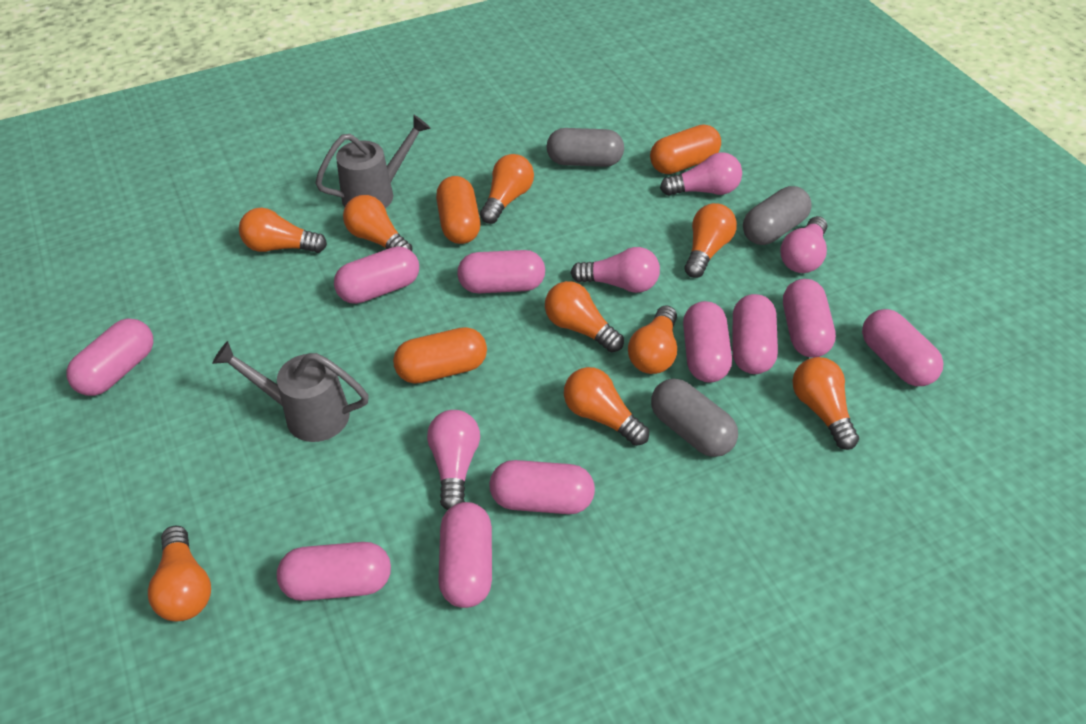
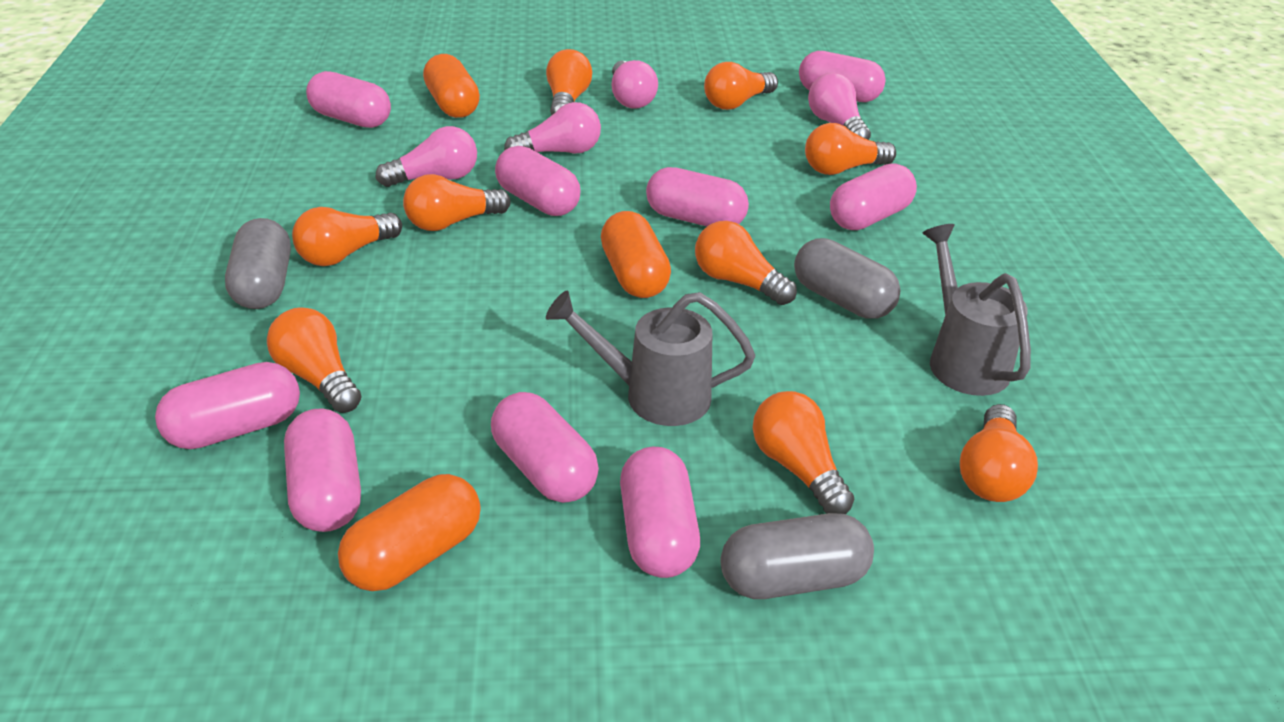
pink capsule: [67,318,153,396] [277,542,391,601] [334,246,419,304] [439,502,492,608] [457,250,545,293] [489,460,595,514] [683,301,732,383] [733,294,778,374] [783,279,836,358] [862,309,943,386] = 10 -> [155,362,300,449] [284,408,361,532] [306,71,391,128] [491,392,599,503] [495,146,581,216] [620,447,700,578] [646,167,749,226] [799,51,886,102] [830,163,917,230] = 9

